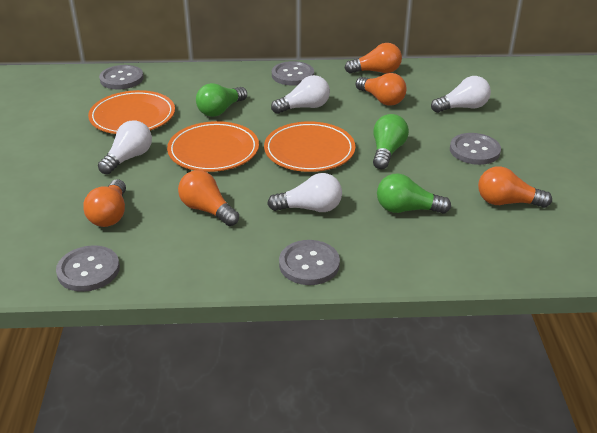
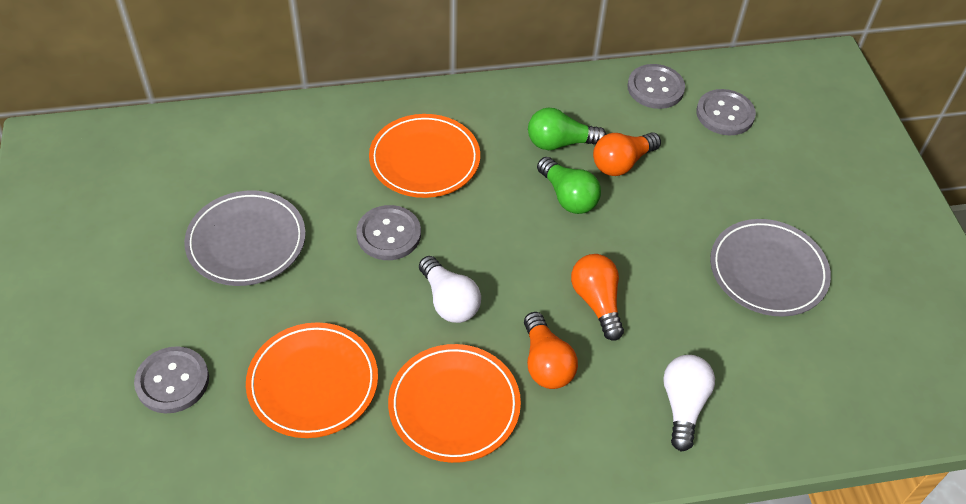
green light bulb: [196,83,247,117] [373,114,409,169] [377,173,451,214] = 3 -> [528,108,606,150] [537,157,601,214] = 2
grey button: [56,245,120,292] [99,65,144,90] [272,61,314,86] [279,240,340,285] [450,133,501,165] = 5 -> [134,346,209,413] [356,205,421,260] [628,64,685,109] [696,89,756,135] = 4
grey plate: none = 0 -> [184,190,306,286] [710,219,831,317] = 2
orange light bulb: [83,179,126,227] [178,170,239,226] [344,43,402,74] [356,73,407,106] [478,166,552,208] = 5 -> [524,312,578,389] [571,254,624,340] [593,132,661,176] = 3
white light bulb: [98,120,152,175] [267,173,342,212] [271,75,330,114] [431,76,491,113] = 4 -> [419,256,481,323] [663,355,715,452] = 2

